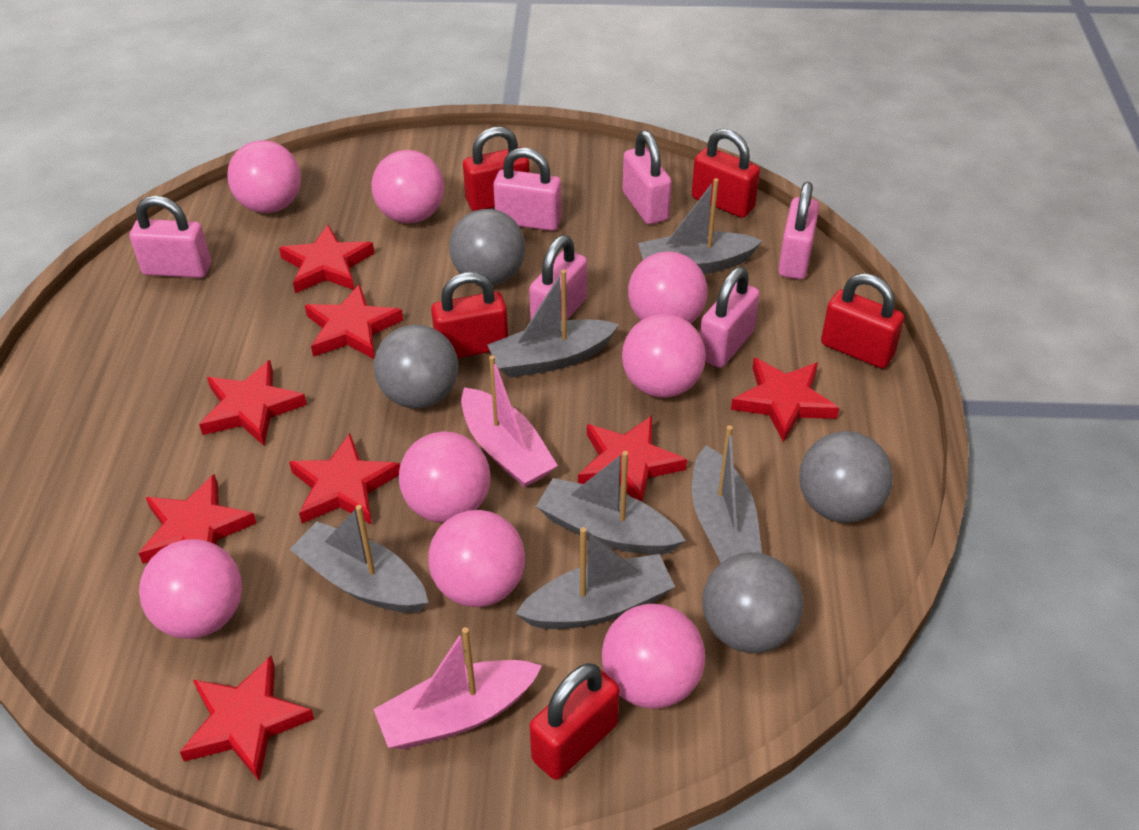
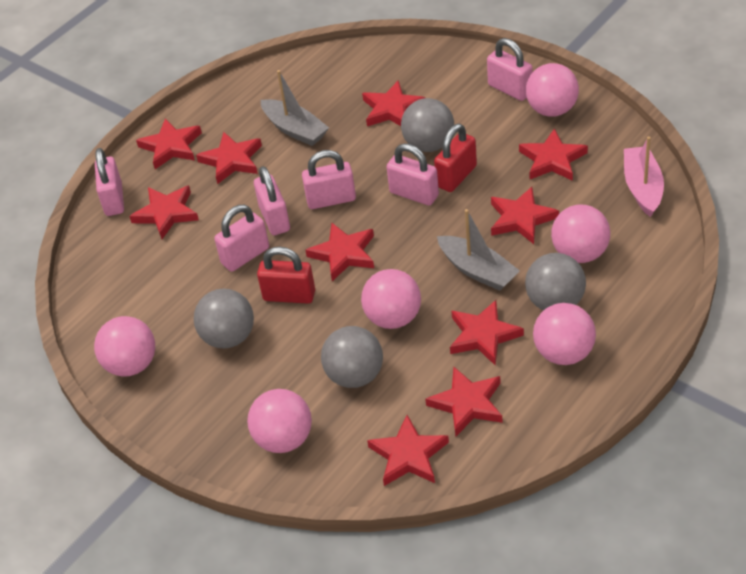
grey boat: [290,505,429,613] [487,270,619,378] [515,527,675,629] [536,451,686,555] [638,178,763,274] [692,425,762,563] = 6 -> [261,70,329,146] [437,209,520,291] = 2
pink ball: [139,539,242,639] [227,140,301,213] [371,150,444,223] [399,431,490,523] [428,510,525,607] [602,604,705,709] [622,314,706,398] [628,251,708,324] = 8 -> [94,316,155,377] [247,389,312,453] [361,269,421,329] [526,63,579,117] [533,303,596,365] [551,204,610,263] = 6
pink boat: [373,627,542,749] [461,355,558,488] = 2 -> [624,136,664,217] = 1
red padlock: [431,272,508,358] [463,127,530,211] [530,663,620,780] [692,129,760,218] [821,273,904,368] = 5 -> [257,247,315,304] [434,124,477,192] = 2
red star: [138,474,256,564] [180,656,314,781] [199,360,307,446] [279,224,375,293] [289,433,400,525] [305,284,403,359] [578,416,687,502] [731,357,839,443] = 8 -> [129,185,199,239] [136,118,202,169] [196,132,262,184] [305,223,374,281] [362,80,425,126] [367,415,449,486] [425,367,503,436] [450,300,524,365] [491,187,559,244] [519,128,588,181] = 10

